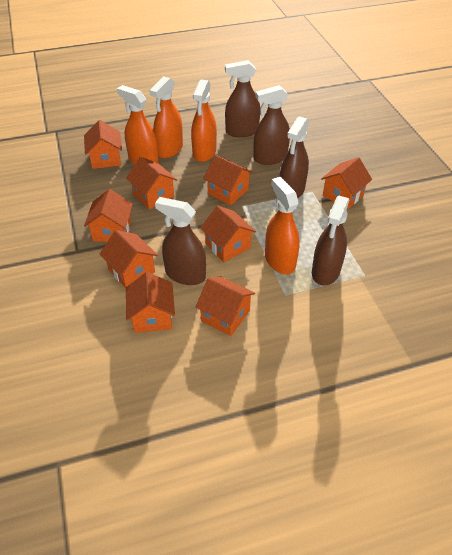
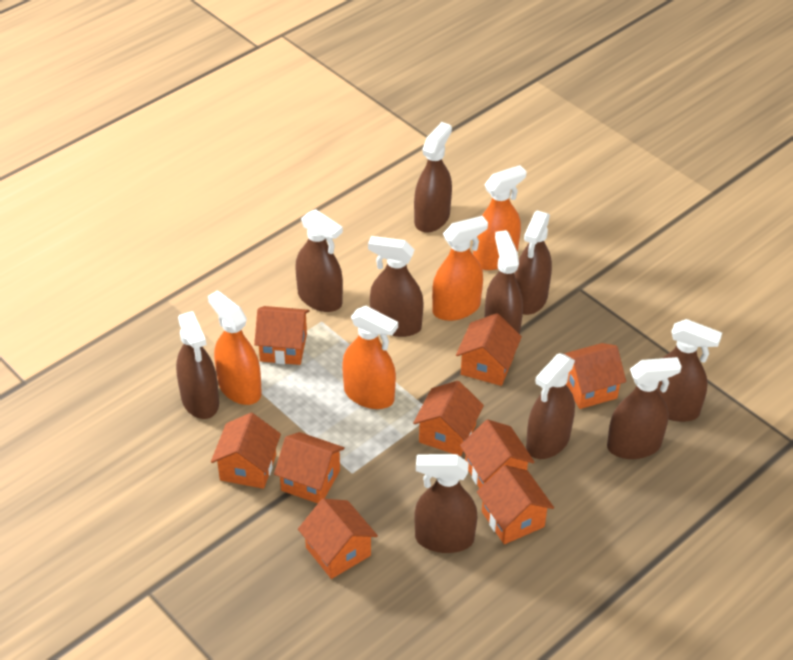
brown spray bottle: [155,197,206,285] [225,60,260,137] [253,85,290,165] [280,116,309,198] [312,196,350,286] = 5 -> [176,311,219,419] [295,209,343,312] [368,236,424,337] [414,122,452,233] [414,454,477,553] [485,230,523,334] [515,211,552,315] [526,353,575,459] [607,357,682,459] [657,319,722,422] = 10

